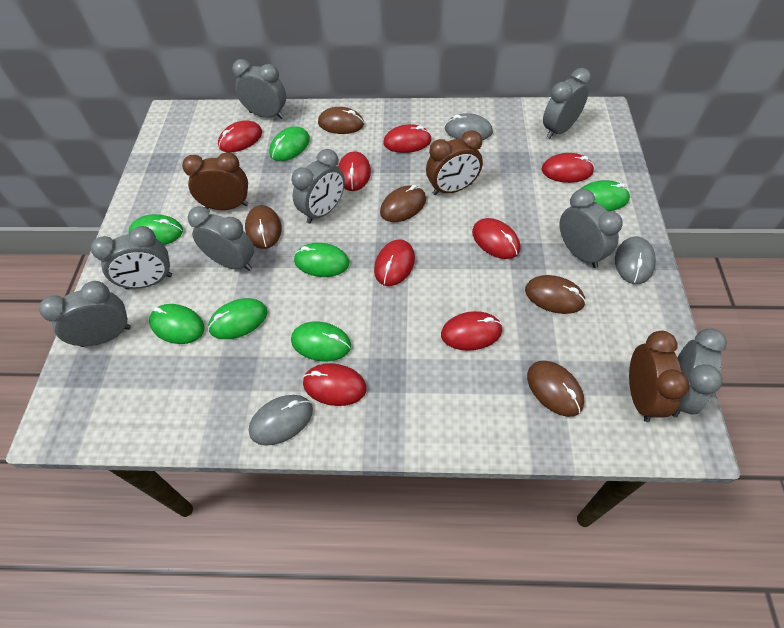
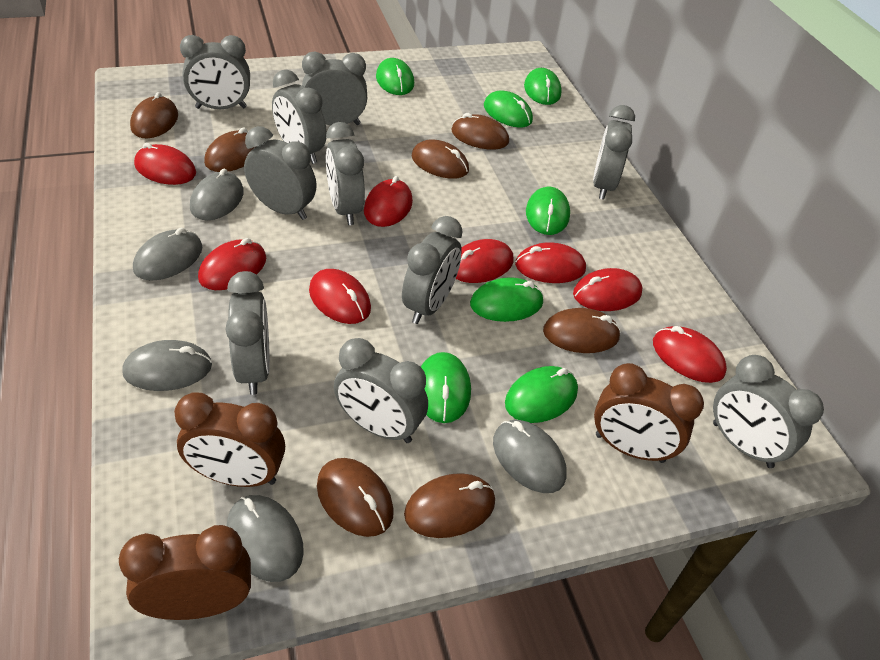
brown mouse: [245,205,282,249] [318,107,364,134] [380,185,426,222] [525,275,586,314] [527,361,584,417] = 5 -> [130,92,178,138] [204,128,255,172] [317,458,394,537] [404,473,495,538] [412,139,469,179] [451,113,509,150] [543,308,621,353] = 7
grey clock: [39,281,131,347] [91,226,172,289] [188,206,254,271] [232,59,286,119] [292,149,345,224] [543,68,591,139] [560,189,623,268] [672,329,727,417] = 8 -> [180,35,250,109] [225,271,270,395] [244,126,317,220] [272,70,327,164] [302,52,367,125] [326,122,365,225] [334,338,428,443] [402,216,463,324] [593,105,635,200] [713,355,824,468] = 10
grey mouse: [249,395,313,445] [445,113,493,140] [615,236,656,284] = 3 -> [122,340,212,391] [133,227,203,281] [190,169,244,221] [227,495,304,582] [493,420,567,493] = 5

